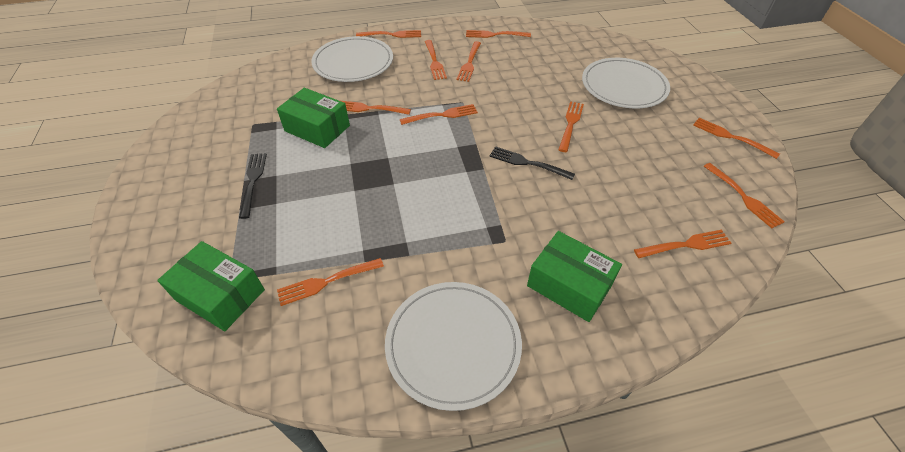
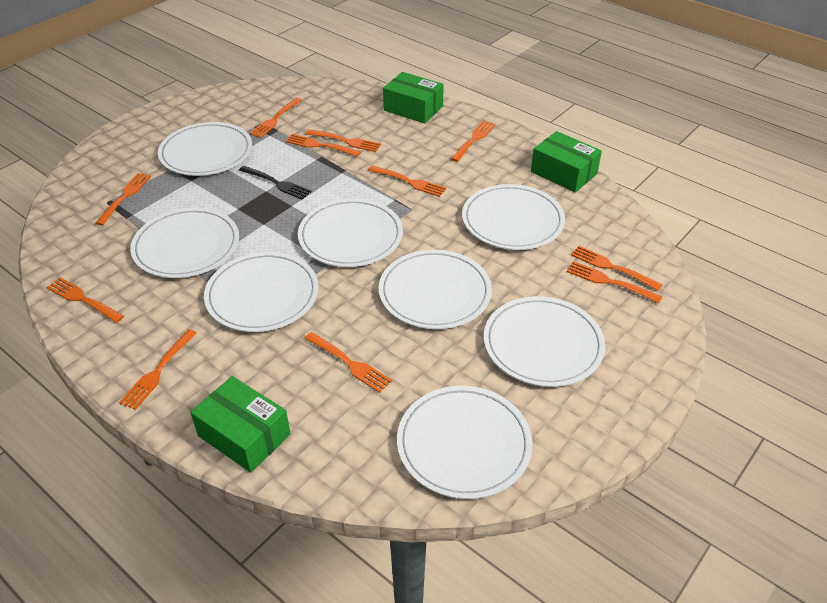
black fork: [239,153,267,219] [489,146,575,180] = 2 -> [239,166,312,200] = 1
white plate: [312,36,393,82] [385,282,522,411] [582,58,670,108] = 3 -> [130,208,239,278] [158,122,252,176] [204,252,319,332] [298,198,403,267] [379,250,492,329] [397,386,532,499] [462,184,565,250] [484,296,605,387] = 8

